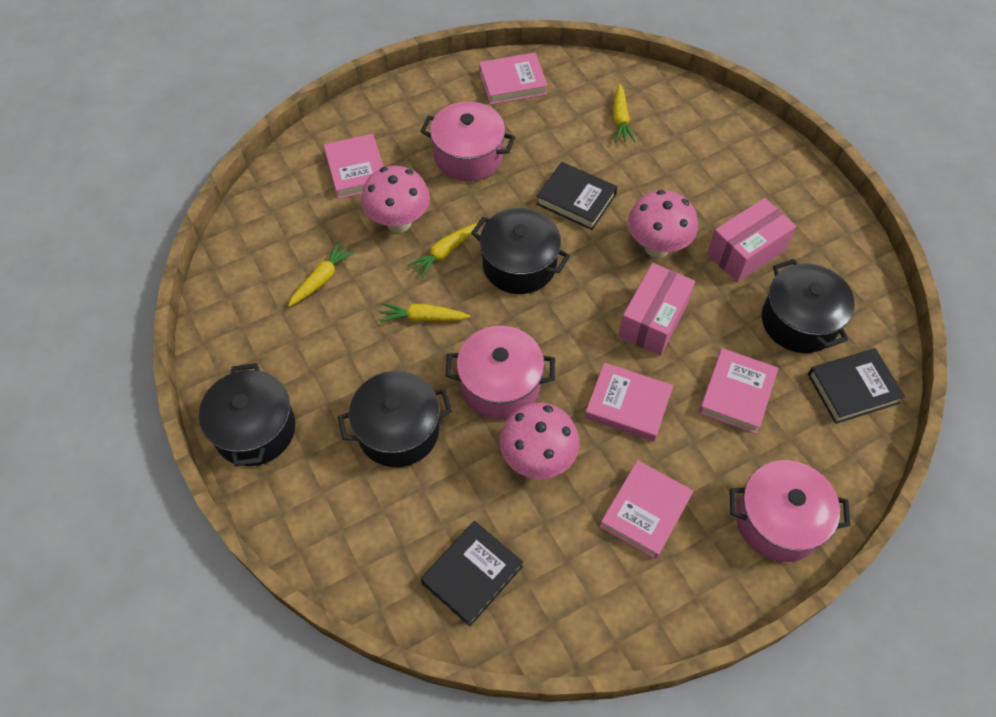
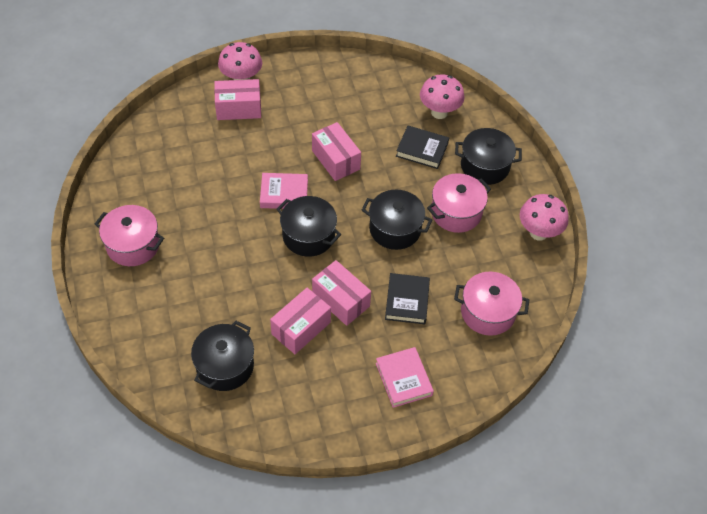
black book: [421,521,523,627] [536,162,617,230] [808,348,905,424] = 3 -> [385,273,430,324] [396,125,449,169] = 2
pink book: [324,134,384,199] [479,53,548,105] [585,363,673,442] [600,460,693,559] [699,348,778,434] = 5 -> [260,173,308,209] [376,347,434,408] = 2
pink box: [618,263,695,356] [707,198,796,282] = 2 -> [214,79,261,120] [270,288,331,354] [312,122,361,181] [312,260,371,326] = 4
yellow carrot: [288,242,355,307] [380,303,470,322] [408,223,478,278] [613,84,635,142] = 4 -> none = 0

